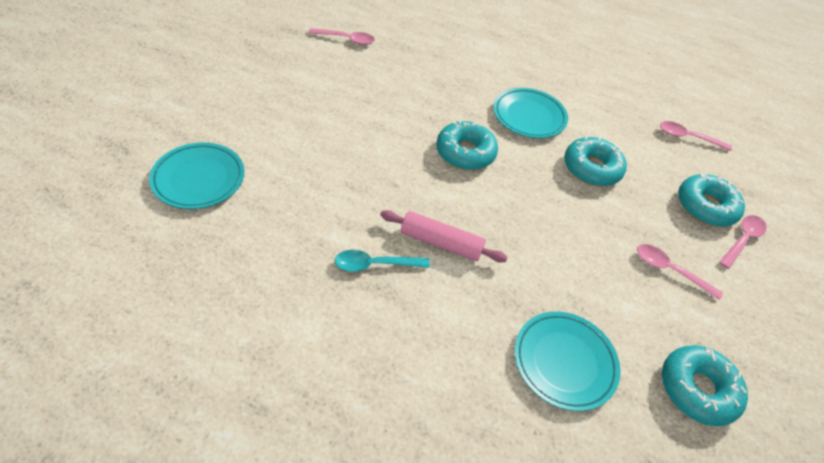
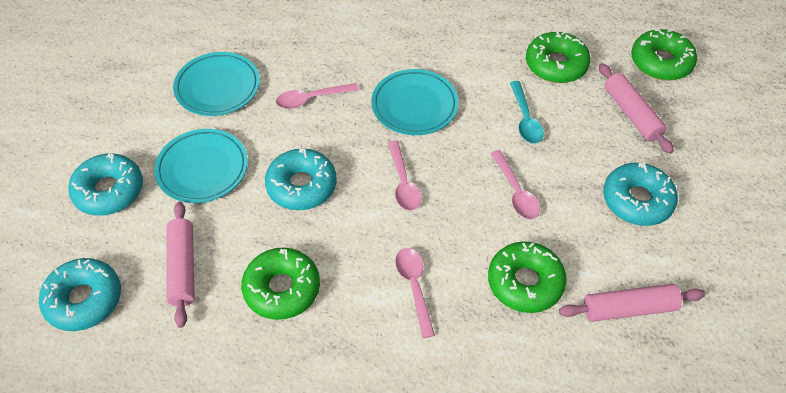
green donut: none = 0 -> [241,248,320,320] [488,241,567,313] [526,31,591,83] [631,29,697,81] = 4
pink rolling pin: [380,210,508,263] = 1 -> [167,201,195,328] [559,284,705,322] [599,63,674,154] = 3

